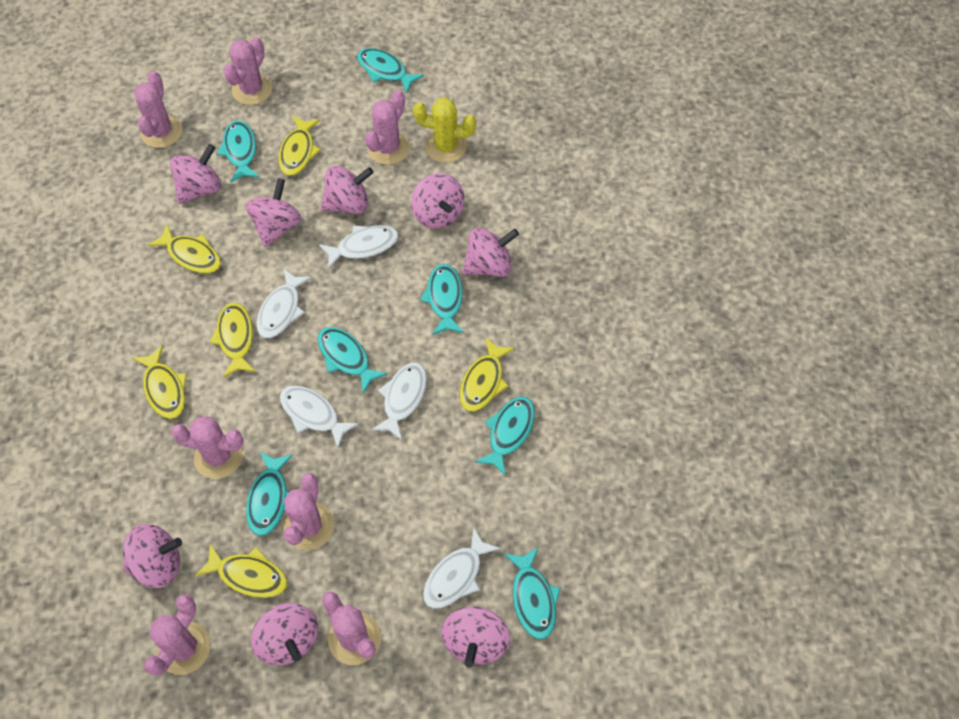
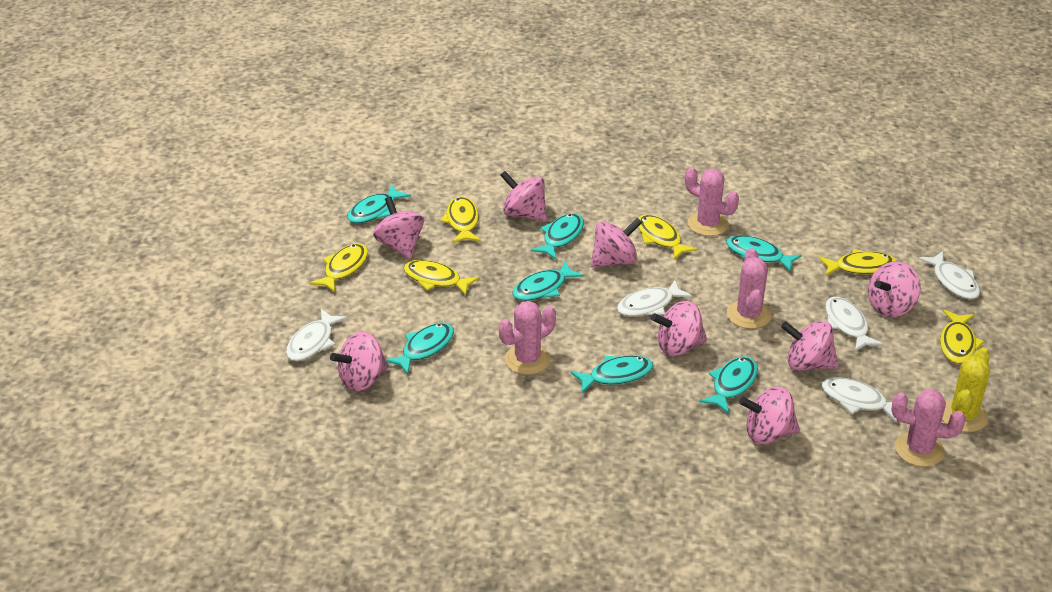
pink cactus: [134,71,182,148] [144,594,211,676] [171,416,244,479] [223,37,272,105] [283,473,334,550] [322,592,381,665] [365,90,410,165] = 7 -> [499,301,556,375] [685,167,739,236] [727,248,771,329] [891,389,966,467] = 4

